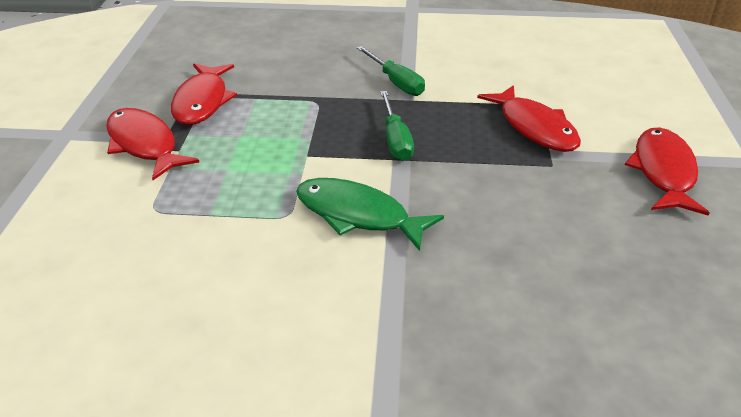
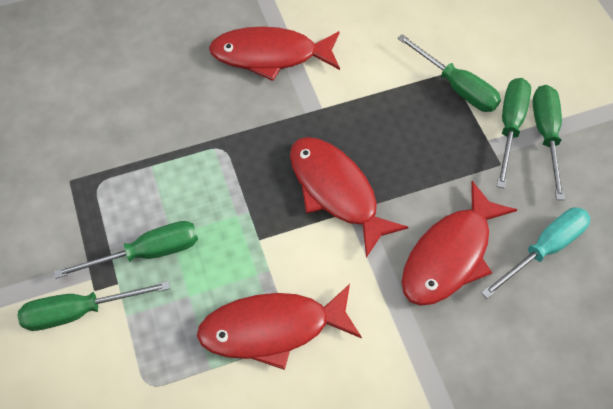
green fish: [296,178,444,251] = 1 -> none = 0
green screwdriver: [357,46,425,96] [380,91,414,161] = 2 -> [18,281,170,331] [54,221,198,279] [397,34,501,112] [497,78,531,189] [532,85,565,200] = 5
turquoise screwdriver: none = 0 -> [481,207,590,299] = 1

